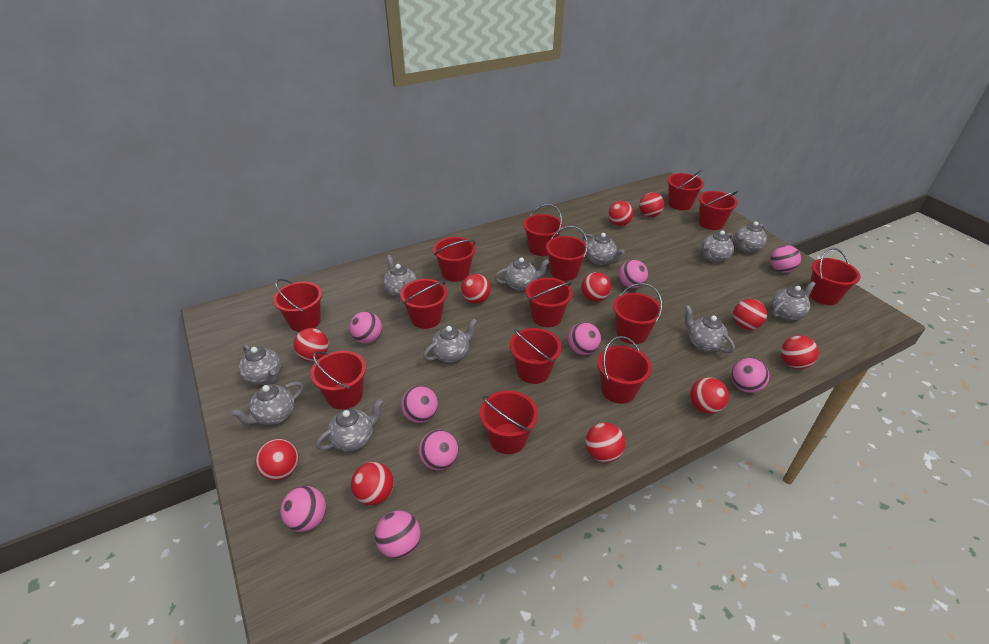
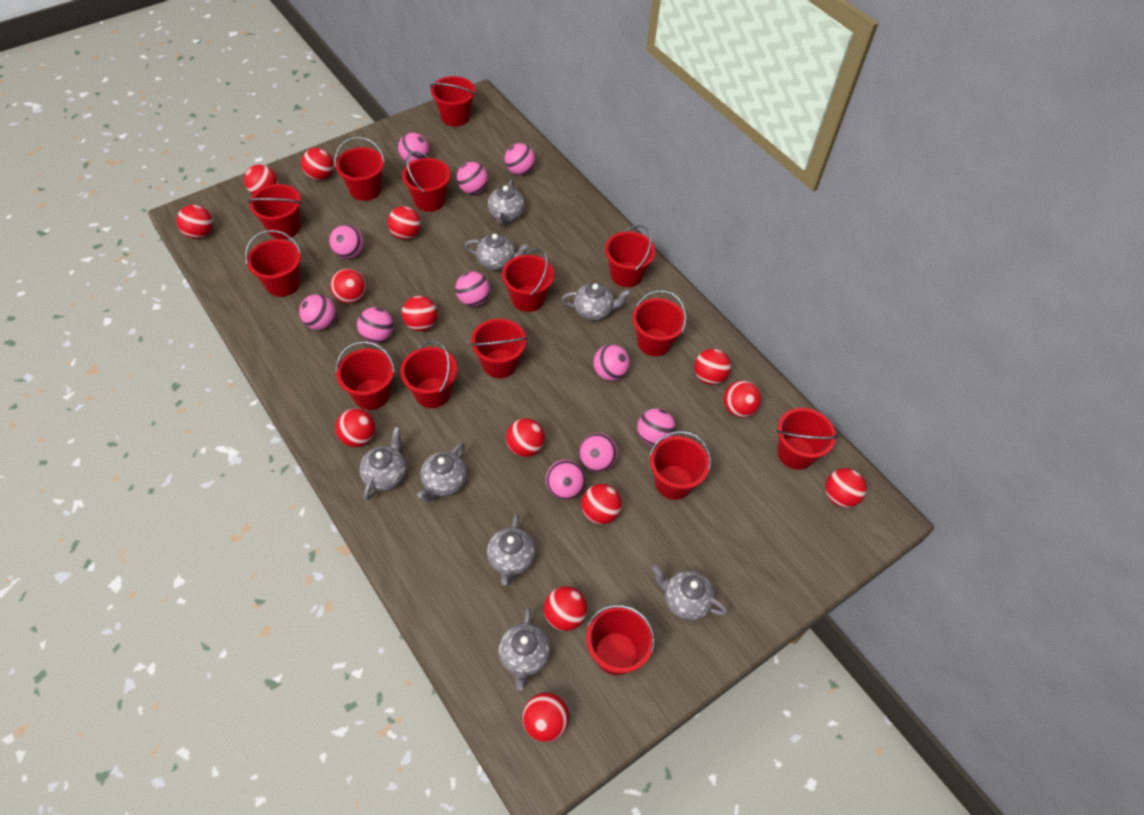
grey teapot: [231,382,303,425] [239,345,281,385] [316,398,383,451] [383,255,417,298] [423,319,477,362] [494,257,550,291] [582,233,625,265] [685,305,735,353] [701,230,734,262] [734,221,767,253] [771,281,816,320] = 11 -> [359,426,407,500] [417,443,467,502] [465,233,529,270] [487,514,536,586] [488,180,525,225] [499,607,550,691] [561,283,631,321] [652,565,728,620] = 8
pink ball: [280,486,326,532] [349,311,382,344] [375,511,421,559] [401,386,438,423] [419,430,459,470] [568,322,601,355] [619,260,648,289] [731,358,769,393] [770,245,801,273] = 9 -> [299,294,336,330] [329,225,364,259] [357,307,394,343] [398,133,429,163] [455,272,490,306] [457,162,488,194] [505,143,535,175] [546,460,585,499] [579,433,618,472] [593,344,630,381] [637,408,676,446] = 11
red ball: [255,439,299,480] [294,328,328,361] [351,462,394,505] [461,274,491,304] [581,272,611,302] [586,422,625,462] [608,201,633,226] [639,192,664,217] [690,377,729,414] [733,299,767,330] [781,335,819,369] = 11 -> [177,205,213,239] [244,164,278,194] [301,148,334,180] [330,269,366,304] [335,408,375,447] [387,206,421,240] [402,296,437,331] [506,418,545,457] [522,693,569,742] [544,586,587,631] [581,484,622,524] [694,349,731,385] [724,380,761,418] [825,468,866,508] = 14

